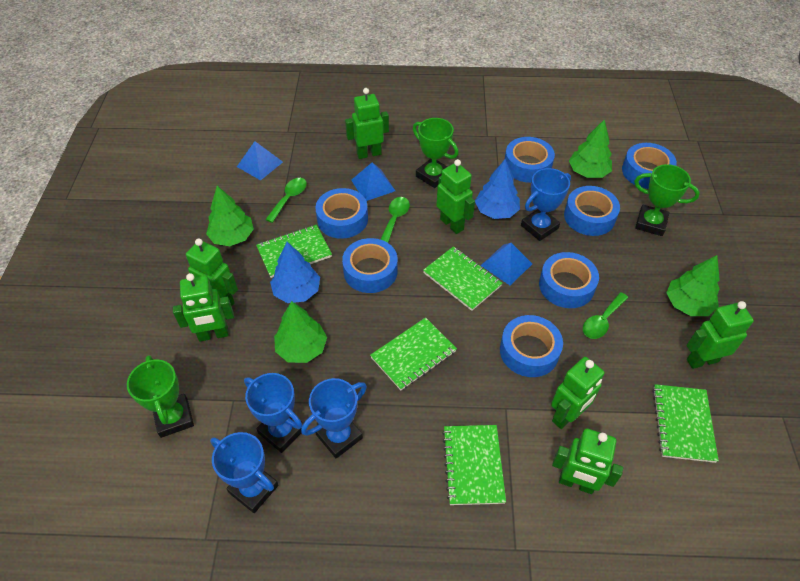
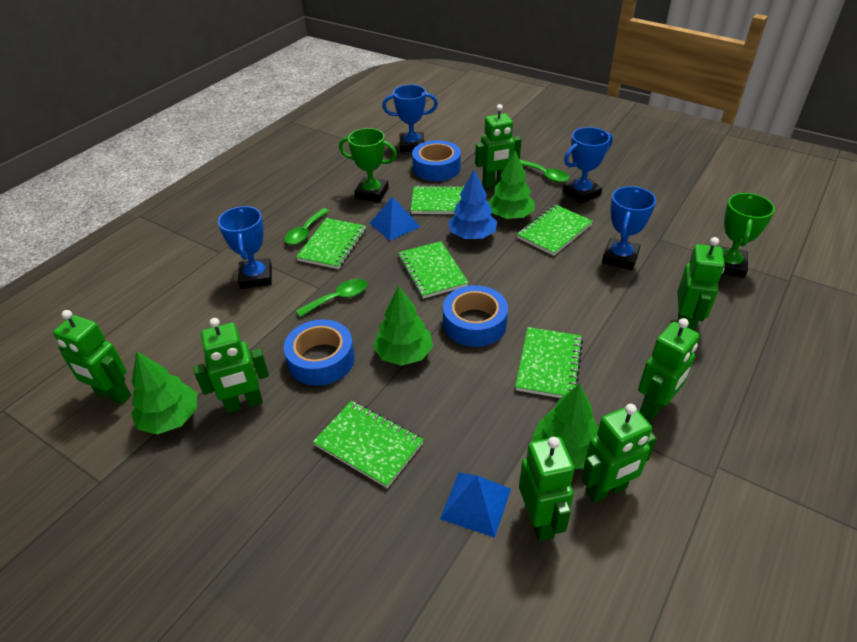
blue pyramid: [237,141,283,180] [351,162,395,201] [480,243,532,285] = 3 -> [370,196,420,241] [440,473,511,538] = 2
blue tape: [315,188,368,239] [342,238,398,293] [500,315,563,377] [504,137,555,183] [539,252,599,308] [564,186,620,236] [622,143,677,189] = 7 -> [284,319,355,386] [412,140,461,181] [443,285,508,347] = 3
blue tree: [270,242,320,303] [475,159,520,219] = 2 -> [448,170,497,239] = 1
green notebook: [256,225,332,278] [370,317,457,390] [423,246,502,311] [442,425,506,505] [652,384,719,463] = 5 -> [296,218,366,269] [313,401,424,488] [398,241,469,299] [411,185,464,214] [515,327,583,398] [517,205,593,256] = 6
green trophy: [127,355,194,438] [413,118,459,188] [634,164,700,236] = 3 -> [339,128,397,202] [719,193,775,278] = 2

